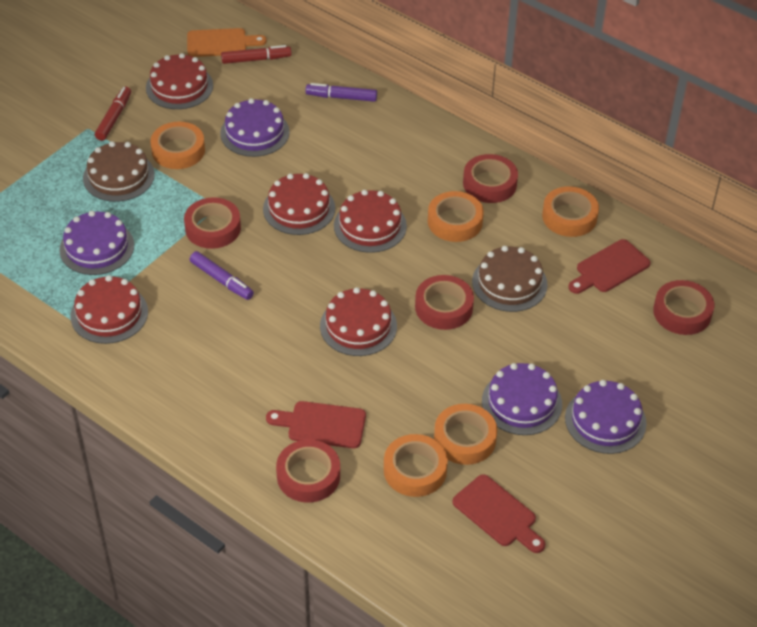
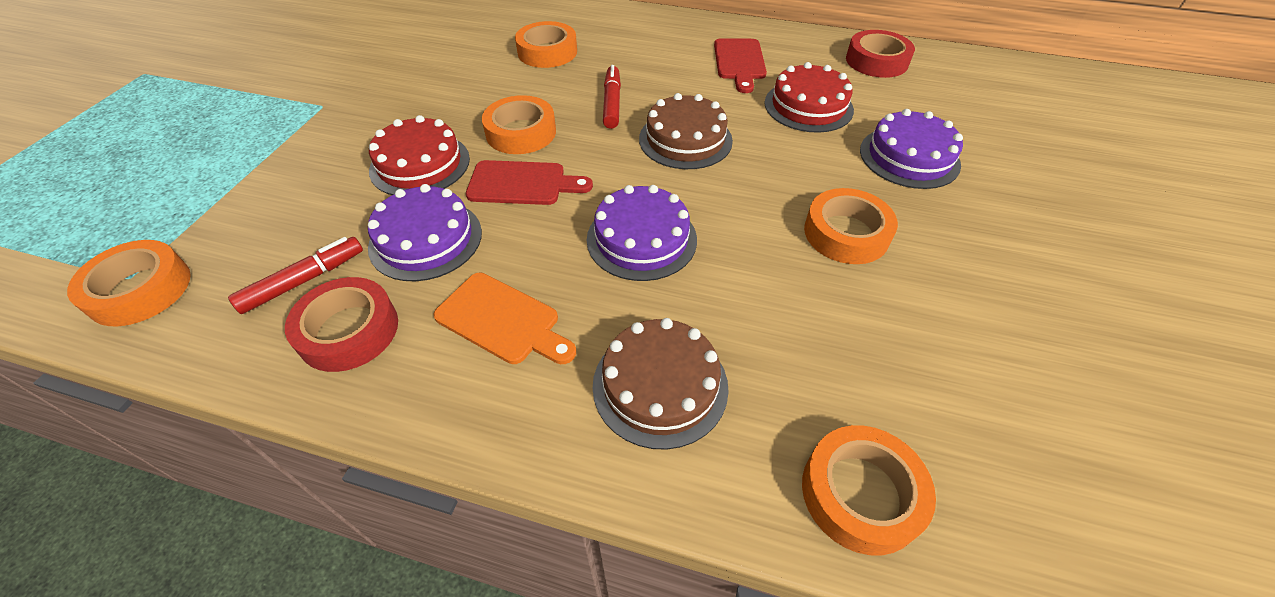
purple cake: [59,211,134,275] [220,98,290,157] [482,363,562,435] [565,380,647,454] = 4 -> [368,184,482,281] [587,185,697,281] [860,109,963,189] = 3
purple marker: [190,251,254,300] [305,83,377,102] = 2 -> none = 0
red cake: [70,275,148,344] [146,53,213,109] [263,173,335,235] [320,287,397,356] [334,190,407,253] = 5 -> [369,115,470,195] [764,62,854,133] = 2
red cutting board: [266,401,366,448] [452,474,545,553] [568,239,651,294] = 3 -> [466,160,593,205] [714,38,767,93] = 2
red tape: [184,197,241,249] [276,440,340,503] [415,275,474,330] [463,154,518,203] [653,280,714,335] = 5 -> [285,277,398,372] [846,30,915,78] = 2

